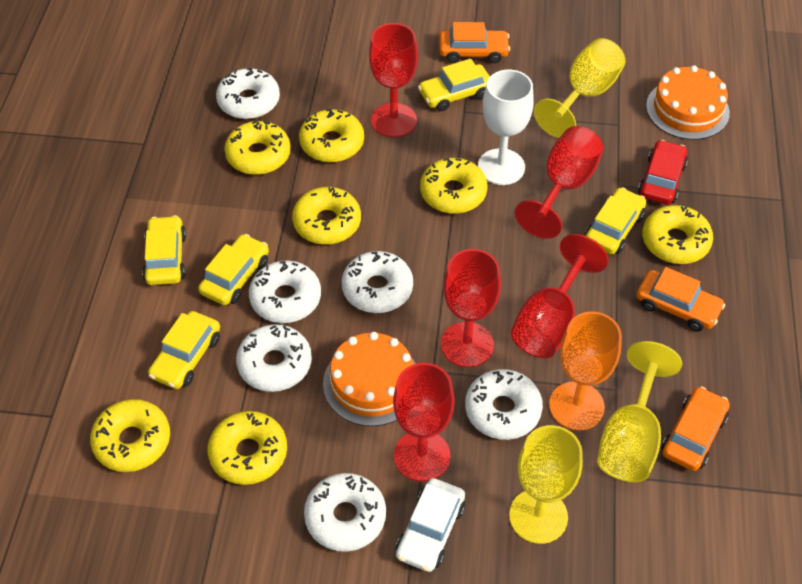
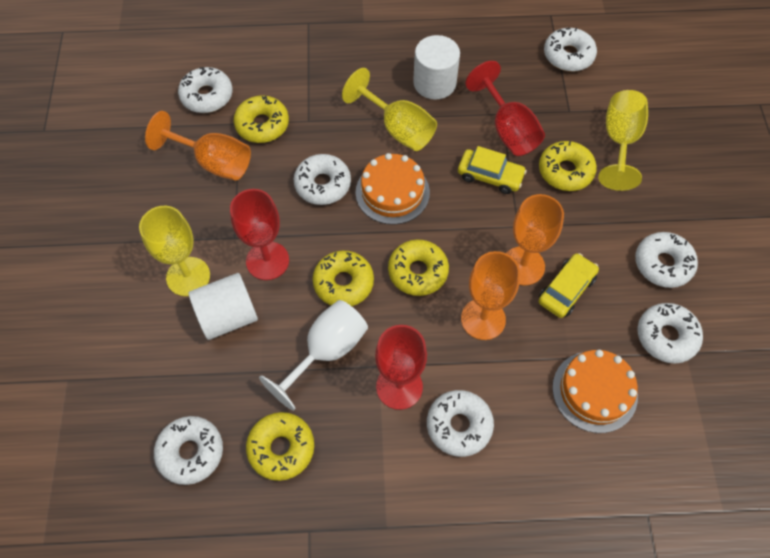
orange car: [439,22,510,63] [636,267,725,331] [662,387,730,471] = 3 -> none = 0
orange goblet: [549,311,622,430] = 1 -> [145,111,251,180] [461,251,520,340] [506,194,564,286] = 3
red car: [638,140,688,205] = 1 -> none = 0
red goblet: [369,23,418,137] [393,363,455,482] [441,249,501,367] [511,234,609,358] [515,126,604,239] = 5 -> [230,189,289,280] [375,325,427,410] [465,61,545,156] = 3
white car: [396,478,465,572] = 1 -> none = 0
white cylinder: none = 0 -> [188,273,258,340] [413,35,460,100] = 2
white donut: [216,68,280,119] [236,324,312,392] [249,260,321,323] [304,473,386,552] [342,251,413,313] [465,369,543,440] = 6 -> [154,416,223,485] [178,67,233,113] [294,154,351,205] [427,390,494,457] [544,28,597,72] [635,232,698,288] [637,303,703,364] = 7
yellow car: [143,215,186,285] [148,311,220,389] [198,234,269,305] [418,59,490,111] [585,187,646,255] = 5 -> [458,146,527,194] [538,253,599,318] = 2
yellow donut: [90,399,170,472] [207,411,287,485] [224,120,291,175] [292,187,361,245] [299,109,364,162] [420,158,488,214] [642,205,713,264] = 7 -> [234,95,289,143] [246,412,314,481] [313,250,374,306] [388,240,449,296] [539,141,597,191] = 5

